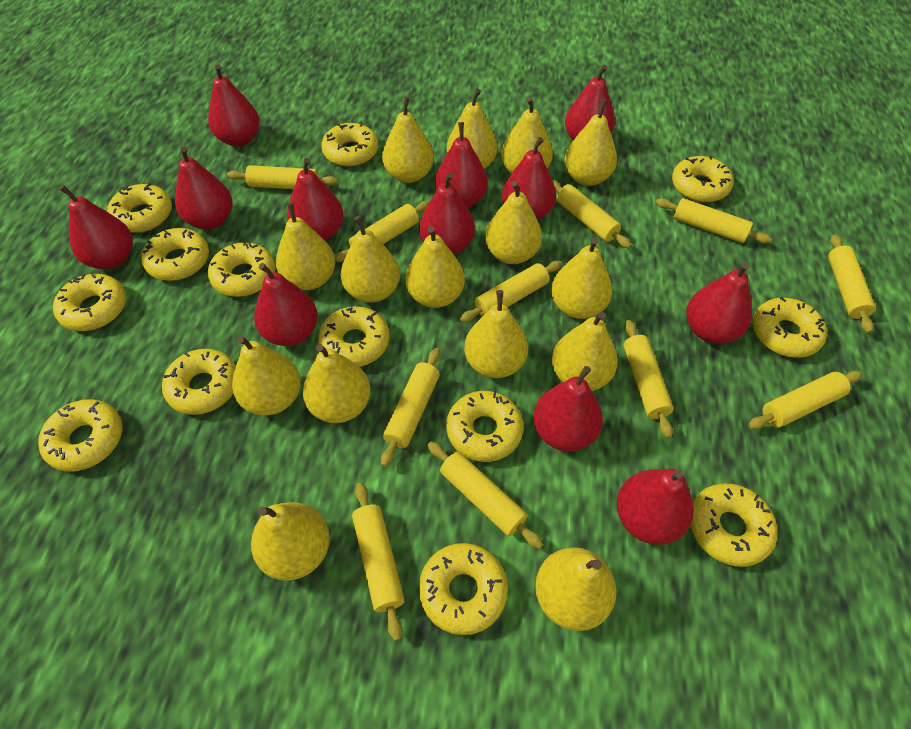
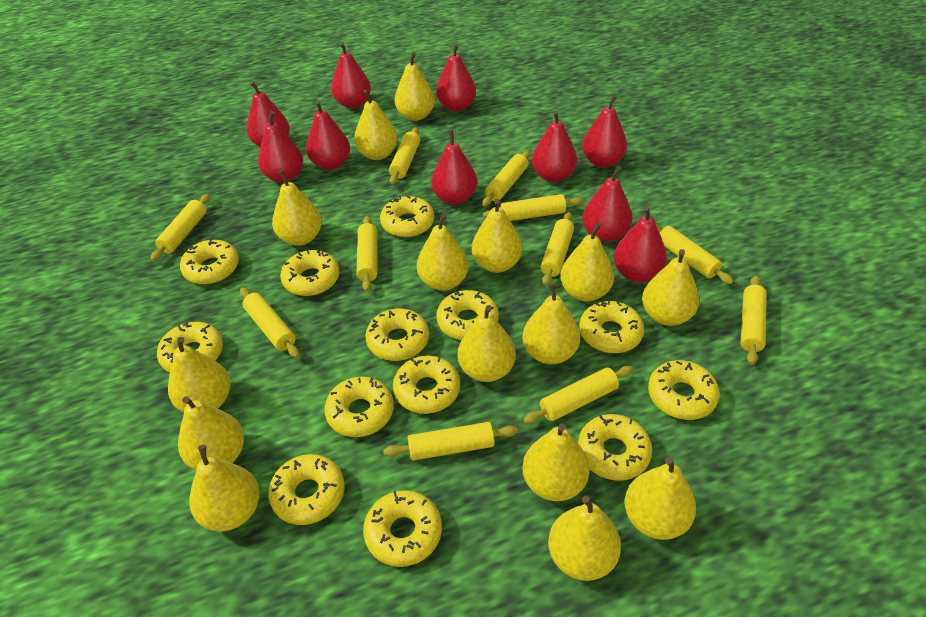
red pear: [59,185,133,269] [175,146,232,230] [208,64,259,146] [254,263,318,346] [287,158,344,240] [419,172,475,254] [435,122,488,208] [502,137,556,220] [533,366,603,452] [565,65,615,141] [617,469,694,544] [686,262,752,344] = 12 -> [247,81,290,147] [258,111,303,183] [306,101,350,170] [331,42,371,108] [431,130,477,205] [436,44,476,112] [532,111,577,182] [582,95,627,168] [582,166,633,242] [613,206,667,282] = 10

